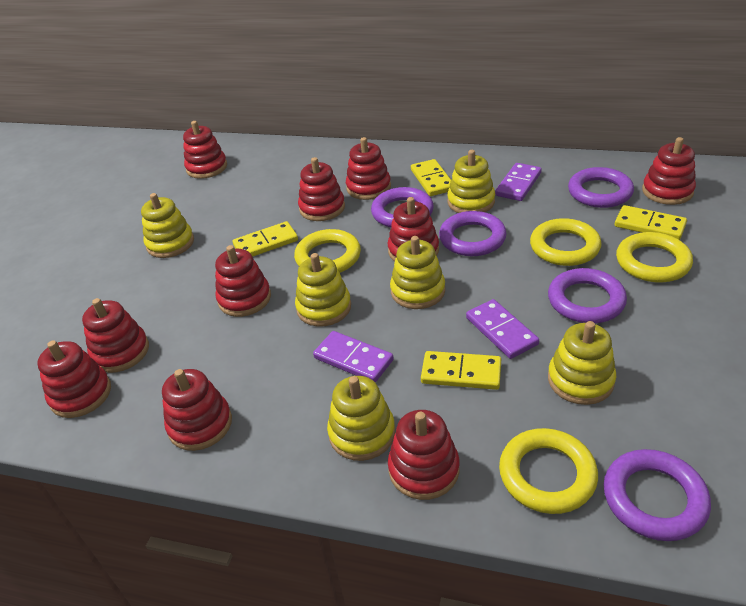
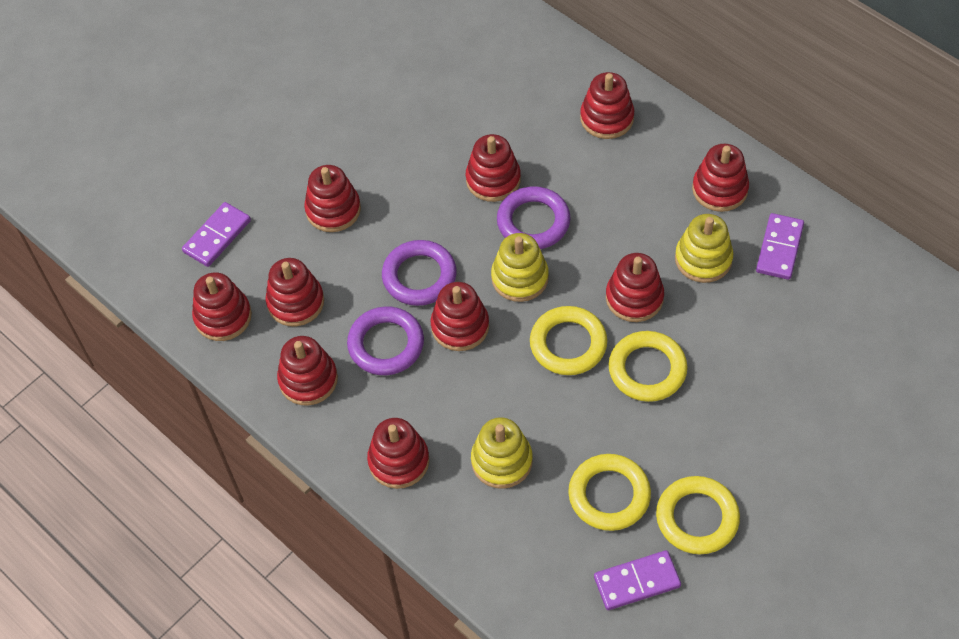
purple ring: [371,187,434,227] [439,211,507,256] [548,268,627,323] [568,167,634,208] [604,449,711,541] = 5 -> [347,306,424,375] [382,240,457,306] [497,186,571,249] = 3
yellow domino: [233,221,298,256] [411,159,451,196] [421,351,501,390] [615,205,687,240] = 4 -> none = 0
yellow stacking toy: [141,193,194,258] [295,253,351,327] [327,376,395,461] [390,236,445,309] [447,150,495,213] [548,321,616,405] = 6 -> [471,417,533,489] [491,233,549,302] [675,214,733,283] = 3

